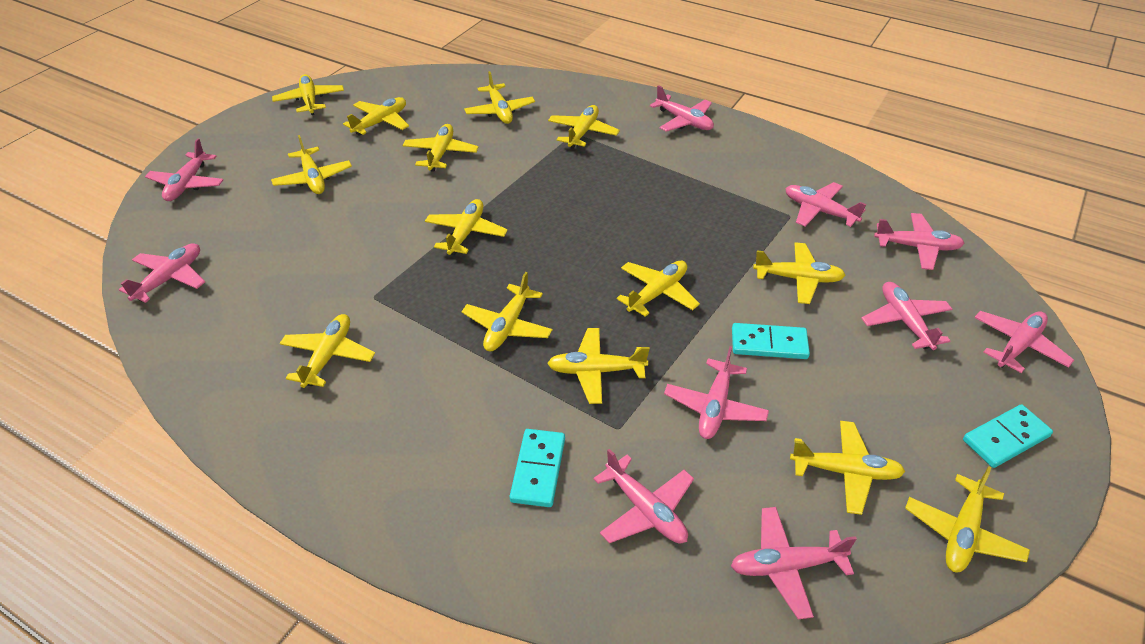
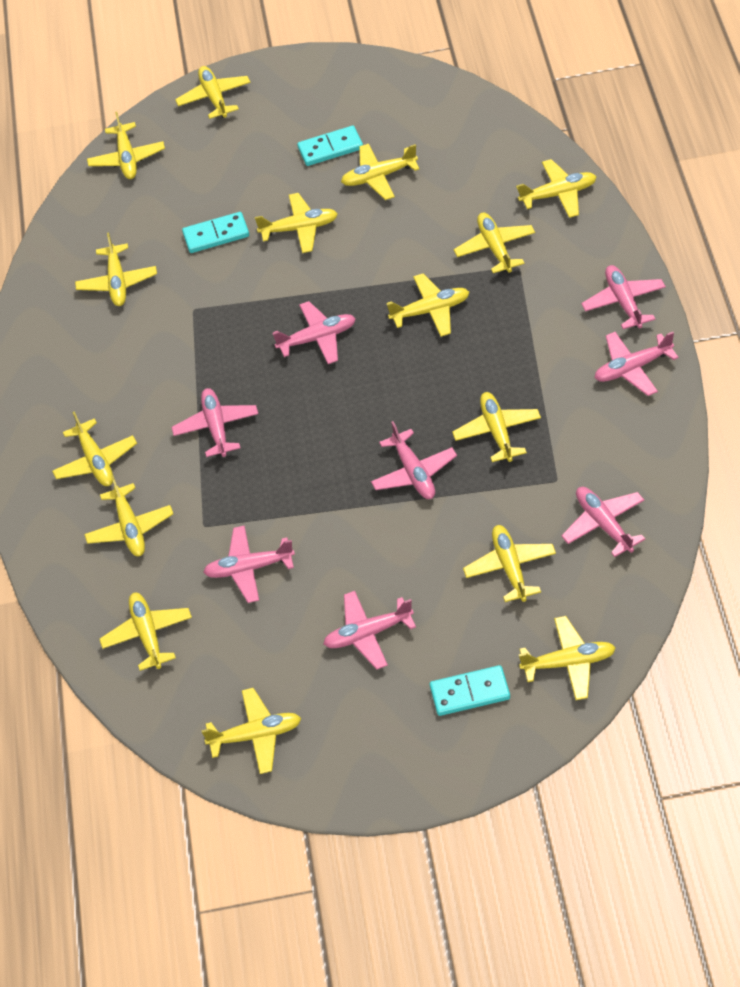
pink plane: [119,243,205,303] [145,138,223,201] [593,449,694,544] [650,85,714,132] [664,346,769,439] [731,507,857,619] [785,182,866,227] [862,282,952,350] [874,213,965,270] [974,311,1074,373] = 10 -> [172,388,258,457] [203,525,295,603] [272,301,356,364] [323,591,416,670] [371,421,457,499] [561,487,645,557] [581,265,666,329] [595,332,679,396] = 8
yellow plane: [271,135,352,194] [272,74,344,115] [280,314,375,388] [343,97,409,136] [403,124,478,172] [425,199,508,255] [461,272,553,351] [464,71,535,124] [547,328,650,404] [548,105,620,149] [617,261,700,317] [753,242,845,304] [790,421,905,515] [905,466,1030,572] = 14 -> [52,412,137,486] [75,233,157,306] [84,475,173,556] [87,112,165,179] [100,593,192,671] [175,66,251,119] [201,688,301,774] [255,193,338,253] [341,144,419,200] [386,274,469,337] [452,392,541,462] [454,212,535,273] [463,525,556,602] [516,159,596,218] [519,616,616,700] = 15

